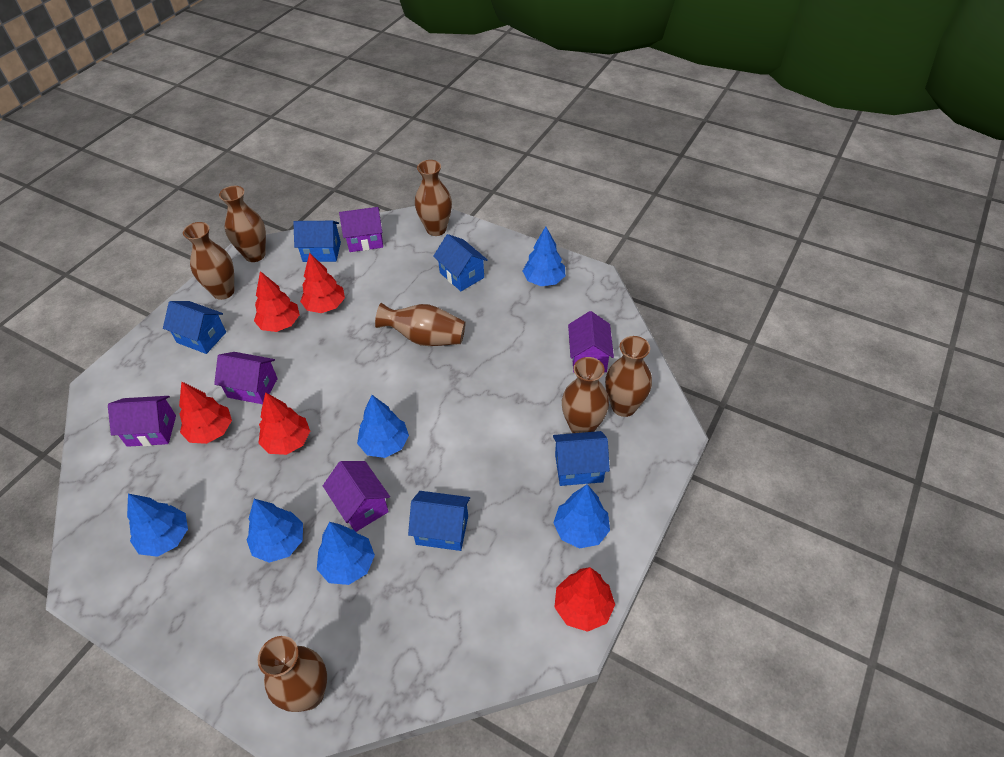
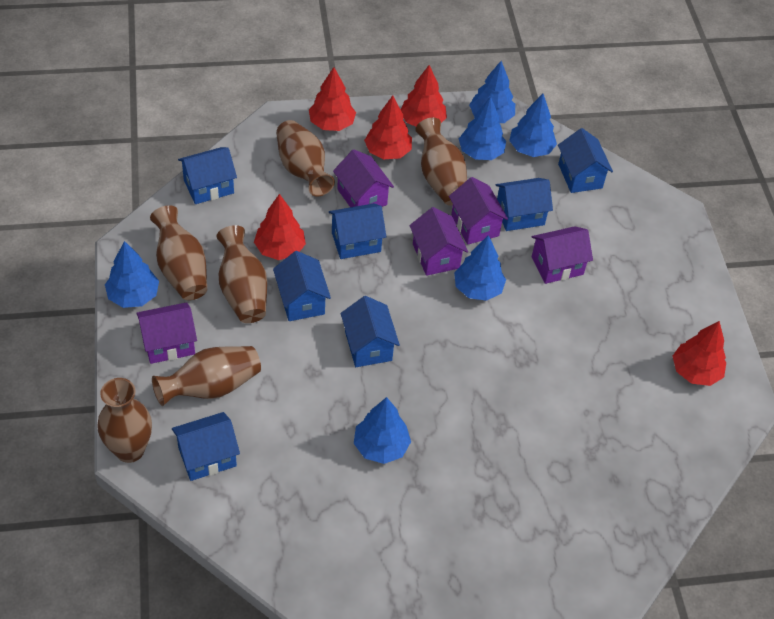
blue house: [163,301,226,354] [293,221,341,262] [408,491,470,551] [433,234,488,291] [553,431,610,486] = 5 -> [172,412,240,481] [178,147,237,204] [273,251,331,321] [329,203,386,259] [341,296,400,367] [496,178,553,231] [558,128,613,193] = 7
brown vase: [183,222,234,300] [219,186,266,262] [258,636,327,712] [375,303,466,346] [415,160,452,236] [562,357,609,433] [605,336,652,417] = 7 -> [97,378,152,463] [150,205,207,300] [152,346,261,406] [216,225,267,323] [276,120,335,197] [415,117,467,206] = 6

